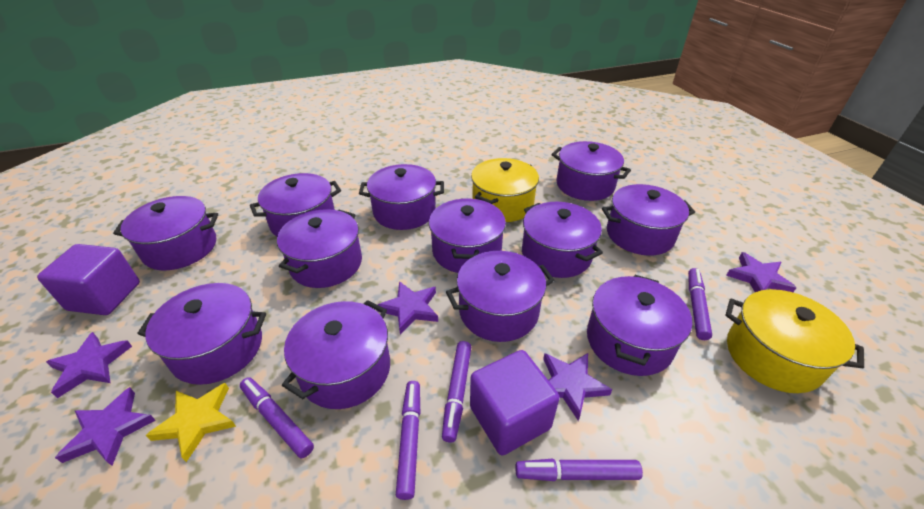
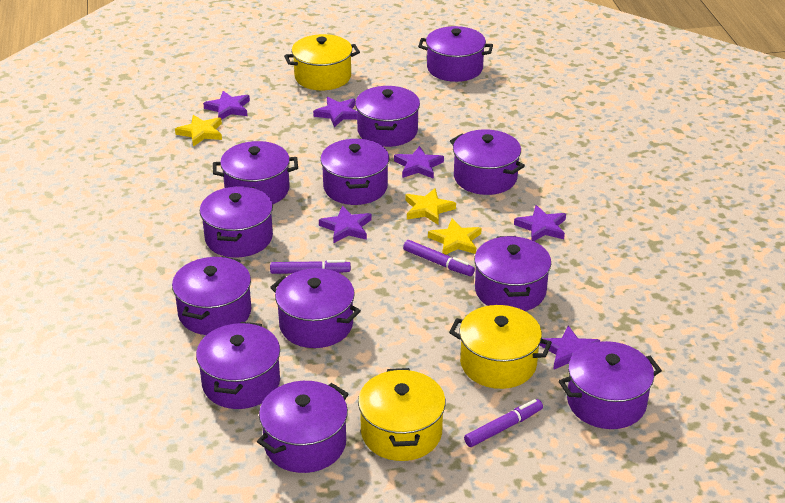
purple cube: [37,244,140,315] [470,350,560,456] = 2 -> none = 0
purple marker: [240,377,314,458] [396,381,420,500] [442,341,471,443] [515,458,643,481] [688,268,712,340] = 5 -> [270,260,351,274] [403,240,475,276] [464,399,543,447] = 3
purple star: [46,332,132,398] [55,387,156,466] [377,281,438,334] [543,353,612,421] [726,252,797,292] = 5 -> [203,91,250,120] [313,97,357,127] [319,206,372,243] [394,146,444,179] [514,205,566,241] [539,325,600,370] = 6
yellow pot: [471,158,539,222] [725,289,864,393] = 2 -> [284,34,360,90] [358,368,446,461] [449,305,552,389] = 3
yellow star: [146,383,236,462] = 1 -> [175,115,222,147] [405,188,456,225] [428,218,482,255] = 3

